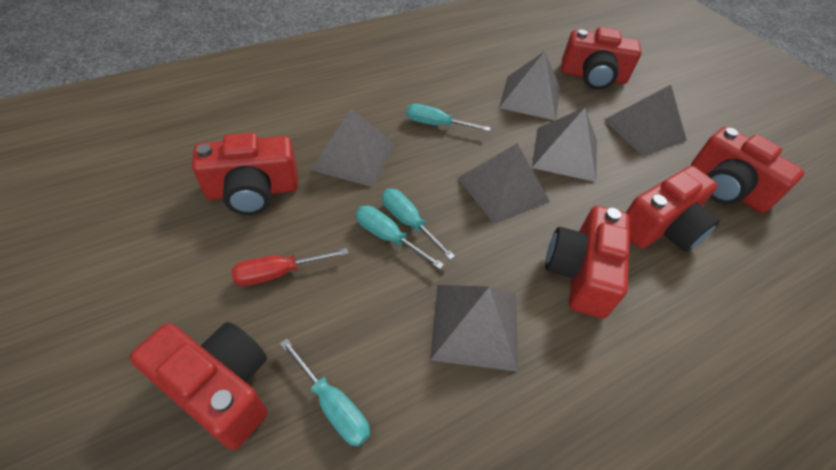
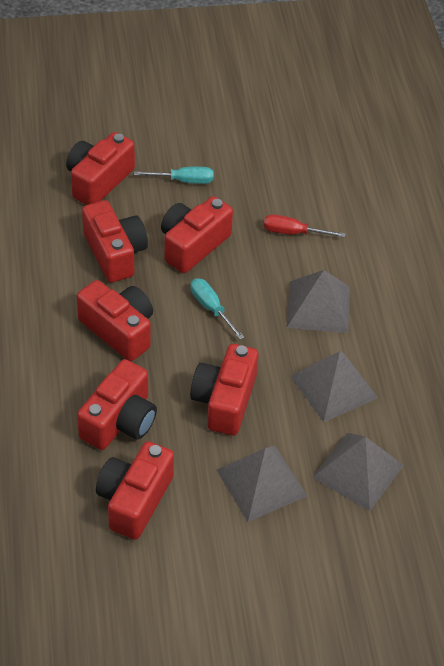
grey pyramid: [311,108,395,187] [430,285,518,372] [458,143,550,224] [499,51,560,120] [532,108,597,182] [604,85,687,156] = 6 -> [217,446,307,522] [287,270,350,333] [290,351,378,422] [312,433,404,511] = 4
red camera: [129,322,267,450] [192,133,298,215] [545,206,630,319] [561,27,641,90] [626,166,720,252] [691,126,804,213] = 6 -> [66,132,135,205] [77,280,153,361] [77,359,157,450] [82,200,148,283] [96,441,174,540] [161,196,233,273] [190,344,258,435] = 7
turquoise screwdriver: [280,338,370,447] [356,206,444,269] [382,189,455,260] [407,104,491,131] = 4 -> [134,167,214,184] [190,278,244,340] = 2

